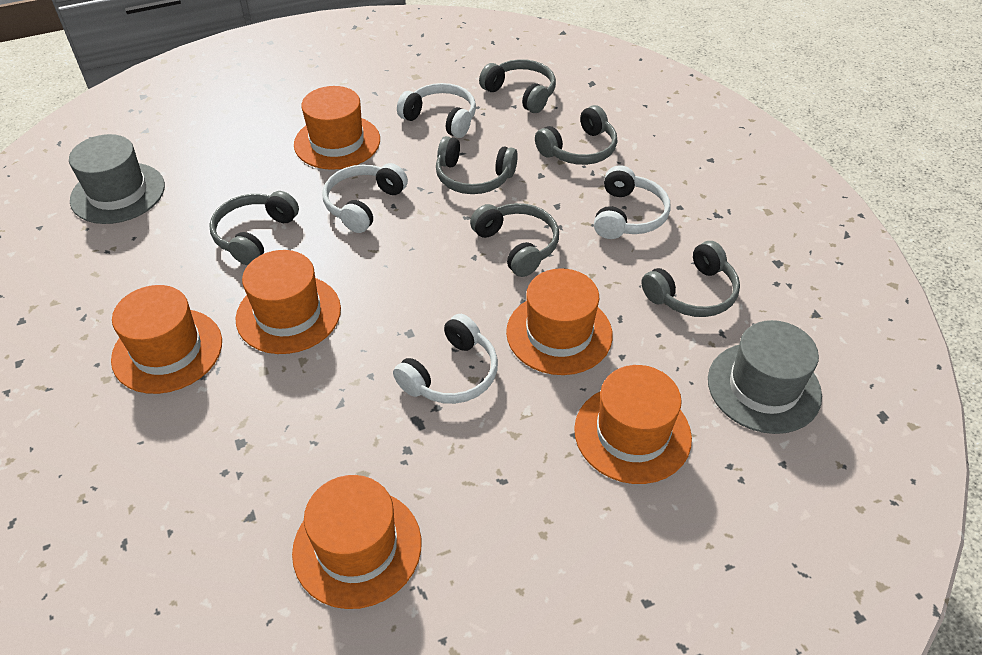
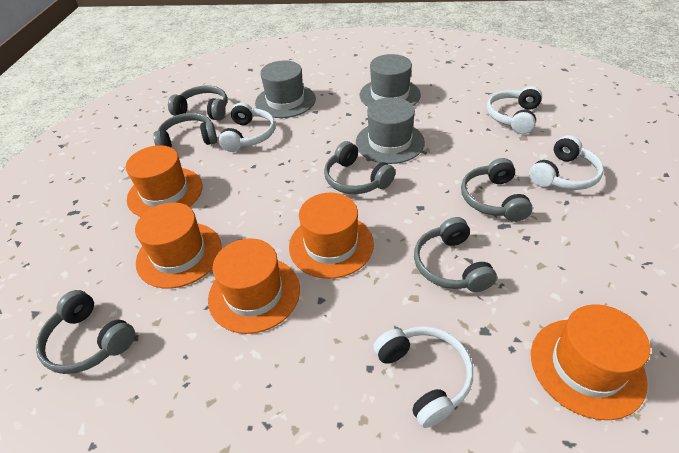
grey hat: [69,134,165,224] [708,320,822,434] = 2 -> [255,61,316,118] [356,97,425,164] [360,54,421,107] = 3
orange hat: [111,285,222,394] [235,250,341,354] [292,475,421,609] [294,86,380,170] [506,268,613,375] [574,365,692,484] = 6 -> [126,145,202,217] [135,202,222,289] [208,238,300,334] [289,193,374,279] [531,304,650,420] = 5

